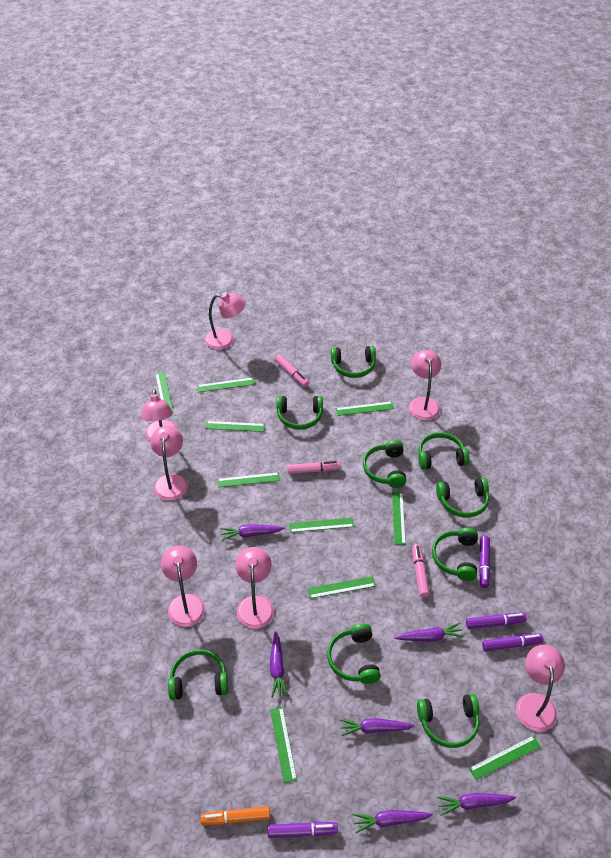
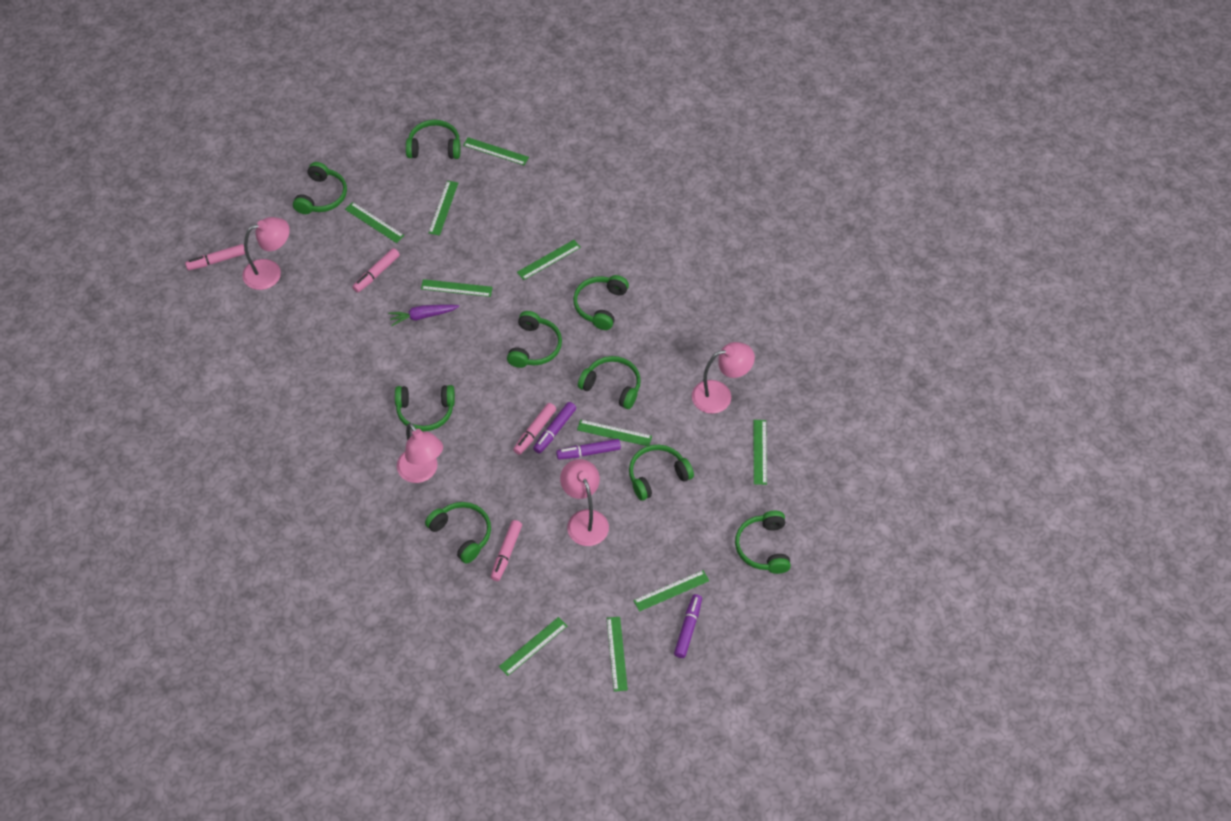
orange marker: [201,806,270,825] = 1 -> none = 0
pink lamp: [141,389,177,441] [150,426,188,501] [161,546,205,627] [204,292,246,350] [235,547,274,629] [409,350,441,420] [516,644,565,732] = 7 -> [242,217,290,290] [397,423,443,483] [560,459,609,546] [692,342,755,414] = 4
pink marker: [275,354,309,387] [287,461,340,474] [412,544,430,597] = 3 -> [185,244,245,270] [352,248,400,293] [491,520,522,581] [513,403,556,455] = 4
purple carrot: [220,524,285,541] [270,631,289,698] [340,718,415,736] [353,810,433,833] [394,623,465,642] [437,793,516,816] = 6 -> [388,305,459,326] = 1
purple marker: [268,822,338,838] [466,613,526,629] [479,536,490,588] [482,634,544,651] = 4 -> [533,402,576,454] [556,439,621,460] [674,594,702,658] = 3

